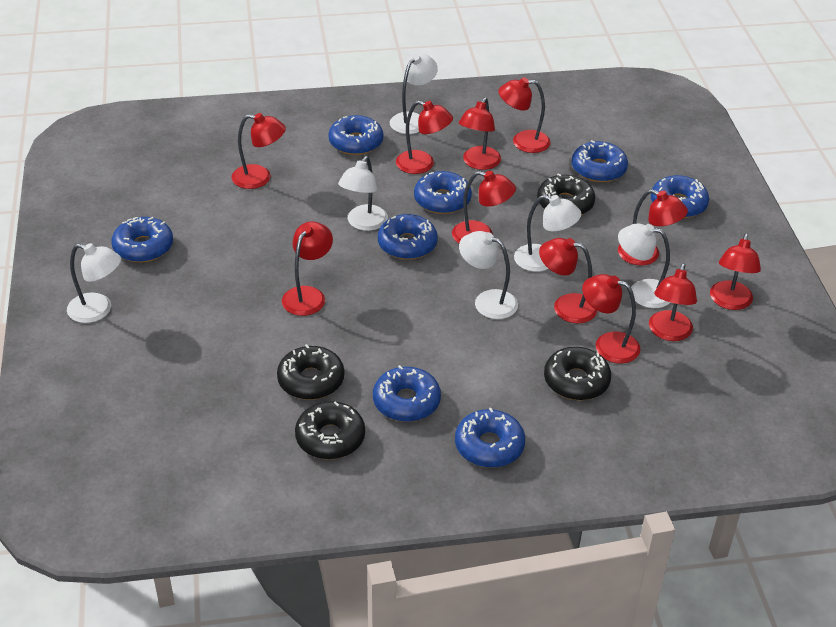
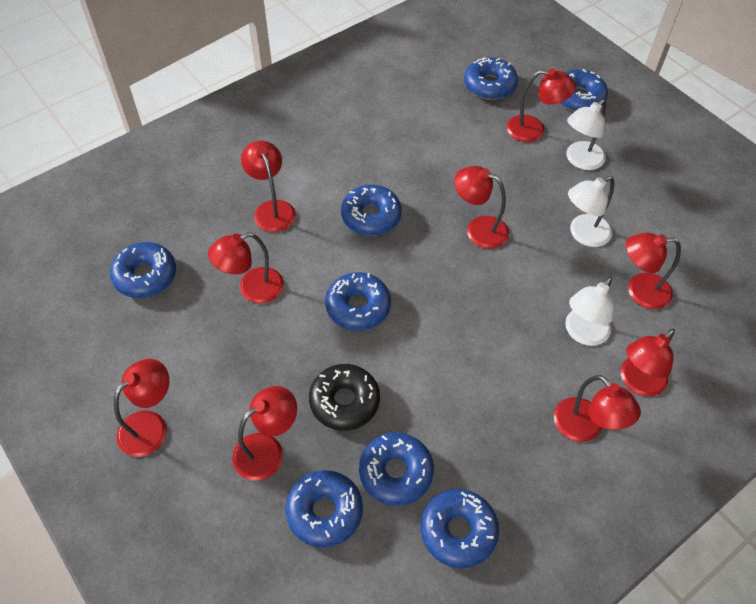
black donut: [277,344,344,400] [295,401,365,459] [537,173,595,215] [544,347,611,400] = 4 -> [309,364,380,431] = 1
red lamp: [231,113,286,189] [282,222,333,316] [396,101,453,174] [452,171,516,243] [459,98,501,170] [498,77,551,153] [539,238,597,323] [582,274,640,364] [618,189,688,266] [649,263,697,341] [710,233,761,310] = 11 -> [114,359,169,457] [208,233,284,304] [232,386,297,481] [241,141,296,232] [454,166,509,249] [506,69,576,142] [554,375,641,442] [621,328,675,397] [626,233,681,309] = 9
white lamp: [67,243,121,323] [338,156,388,231] [390,53,438,134] [459,231,518,319] [514,195,581,272] [618,224,670,308] = 6 -> [565,276,614,346] [566,99,606,170] [568,176,614,247] = 3

